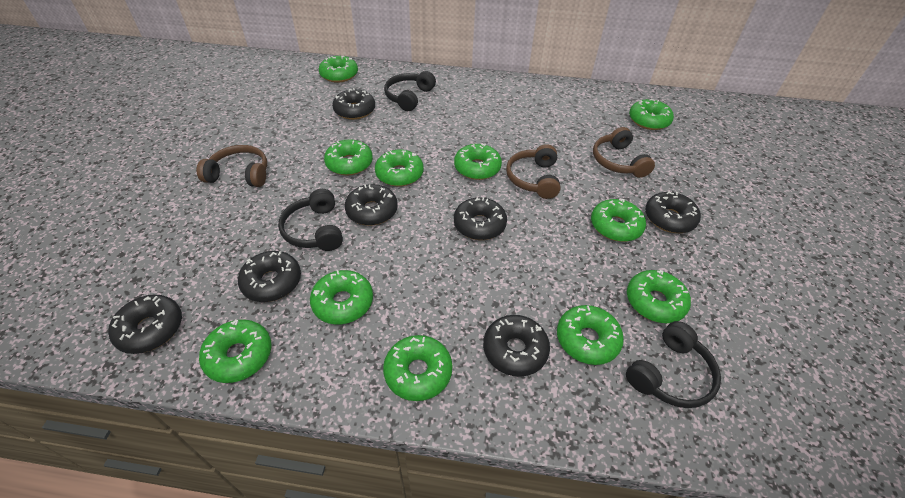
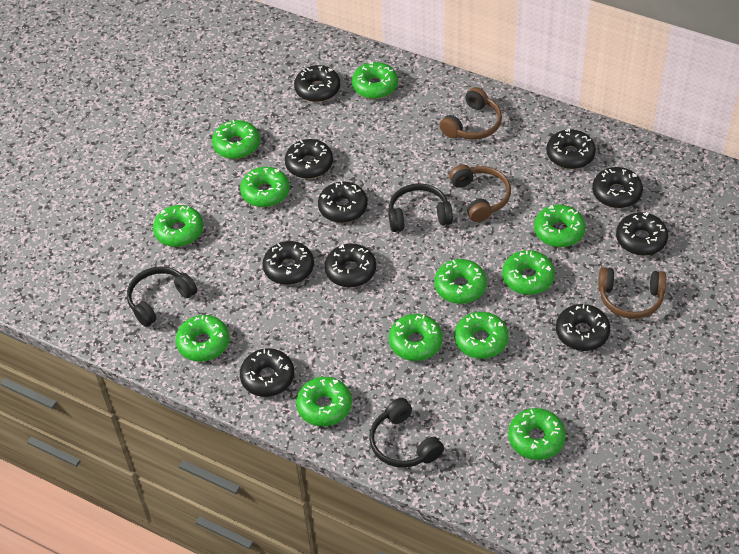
black donut: [108,294,182,354] [238,251,301,302] [332,88,375,120] [344,184,398,226] [454,197,507,240] [483,315,550,377] [645,191,701,233] = 7 -> [240,348,294,397] [263,241,314,285] [285,139,333,179] [294,65,340,102] [318,181,368,223] [325,243,376,287] [546,129,596,169] [556,304,610,351] [592,167,643,208] [616,212,668,256] = 10
green donut: [199,319,272,383] [310,270,373,324] [319,56,358,83] [324,139,373,176] [375,150,424,187] [383,335,452,401] [454,143,502,180] [557,305,624,365] [591,199,646,242] [627,270,691,323] [629,99,674,130] = 11 -> [153,205,203,247] [176,315,229,362] [212,120,260,159] [240,167,289,207] [296,377,352,426] [352,61,398,99] [389,314,443,361] [434,259,487,304] [454,312,508,359] [502,250,555,295] [508,408,566,460] [534,205,586,247] = 12

